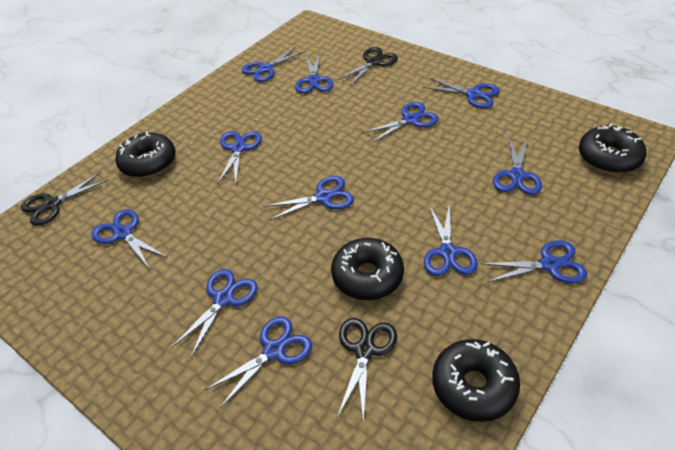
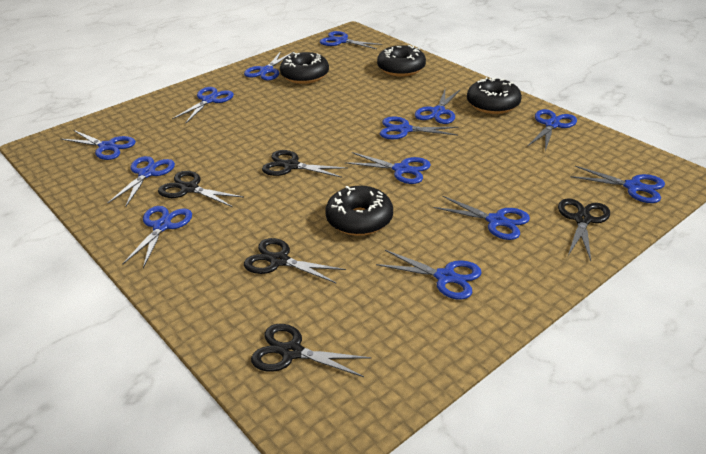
black scissors: [21,172,109,226] [337,318,397,423] [338,47,398,86] = 3 -> [158,171,244,207] [244,238,346,283] [251,324,371,377] [262,150,348,178] [558,198,610,261] = 5
blue scissors: [91,209,168,268] [171,269,258,357] [205,317,312,408] [217,131,262,185] [242,47,305,82] [264,176,354,221] [295,53,333,93] [362,102,439,143] [423,78,500,108] [424,204,478,276] [480,240,587,283] [493,137,542,195] = 12 -> [61,130,136,160] [108,156,175,207] [122,206,192,268] [172,87,234,124] [244,51,293,80] [320,31,383,49] [345,152,431,184] [376,250,482,300] [380,117,458,140] [415,89,461,124] [433,195,530,240] [527,109,577,151] [570,166,665,203] = 13

